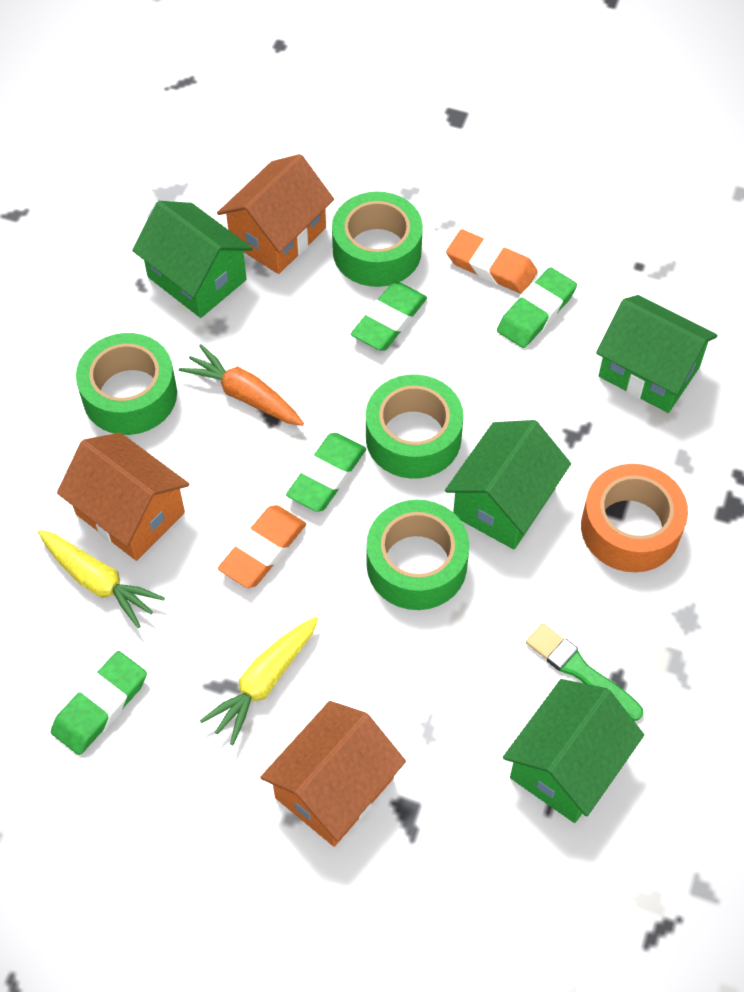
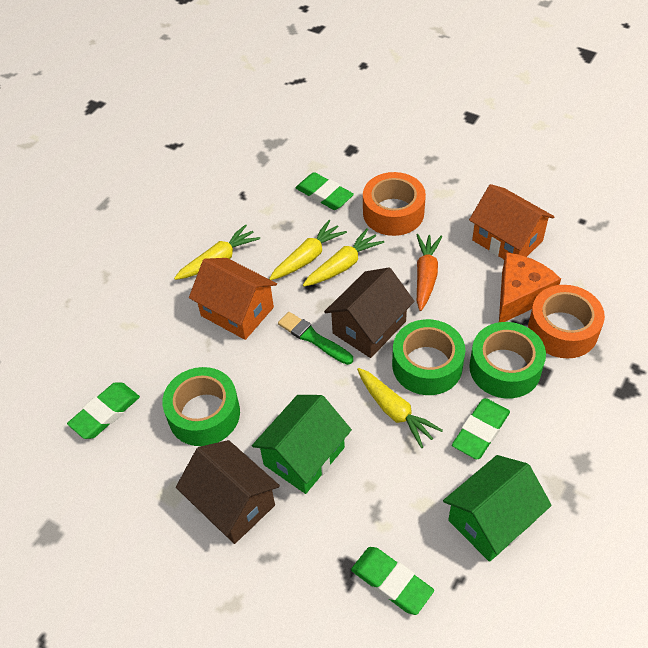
brown house: none = 0 -> [176,440,280,544] [324,267,415,358] = 2
green house: [132,201,253,318] [445,420,571,549] [503,679,644,823] [596,295,717,413] = 4 -> [252,395,352,494] [443,455,552,562] = 2
green tape: [76,333,177,435] [332,191,423,287] [366,374,464,479] [366,500,469,610] = 4 -> [162,367,240,446] [392,319,465,395] [469,322,546,399] = 3
orange cheese: none = 0 -> [499,252,561,322] = 1
orange eraser: [218,505,306,588] [446,229,538,294] = 2 -> none = 0
orange house: [57,433,189,561] [217,154,334,274] [260,701,406,847] = 3 -> [189,258,277,340] [469,184,554,259] = 2
orange tape: [581,464,688,572] = 1 -> [363,172,426,236] [528,285,605,359] = 2
yellow carrot: [38,530,165,628] [200,617,318,745] = 2 -> [174,224,260,280] [269,220,347,280] [303,229,384,286] [357,368,443,448] = 4

